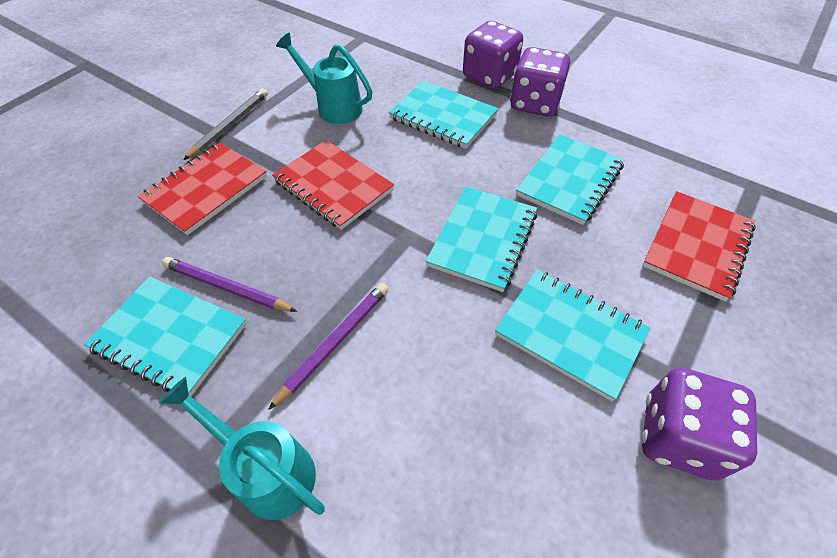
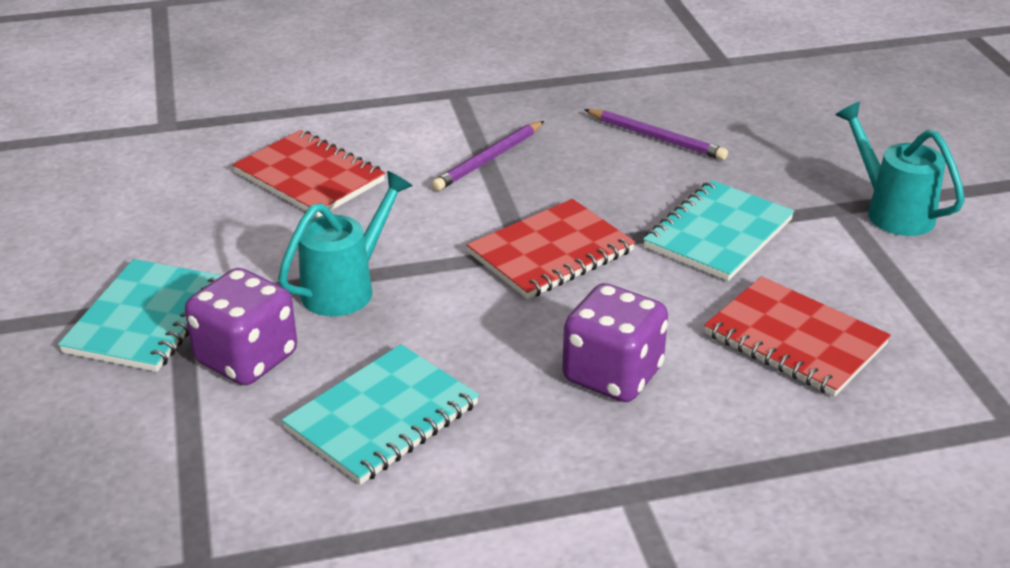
grey pencil: [184,88,268,160] = 1 -> none = 0
purple dice: [463,21,523,89] [510,47,571,116] [642,368,757,480] = 3 -> [185,268,297,385] [562,283,668,402] = 2
turquoise notebook: [84,276,247,396] [389,80,498,149] [426,186,537,292] [495,270,650,402] [516,134,625,225] = 5 -> [58,259,222,372] [282,344,479,485] [643,180,794,281] = 3

